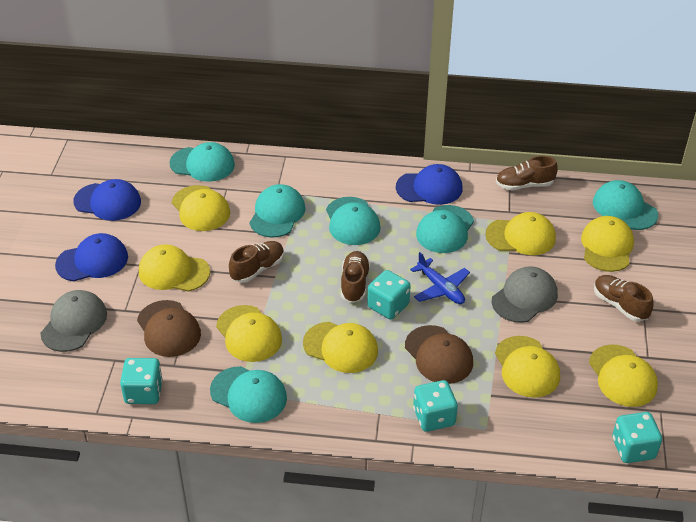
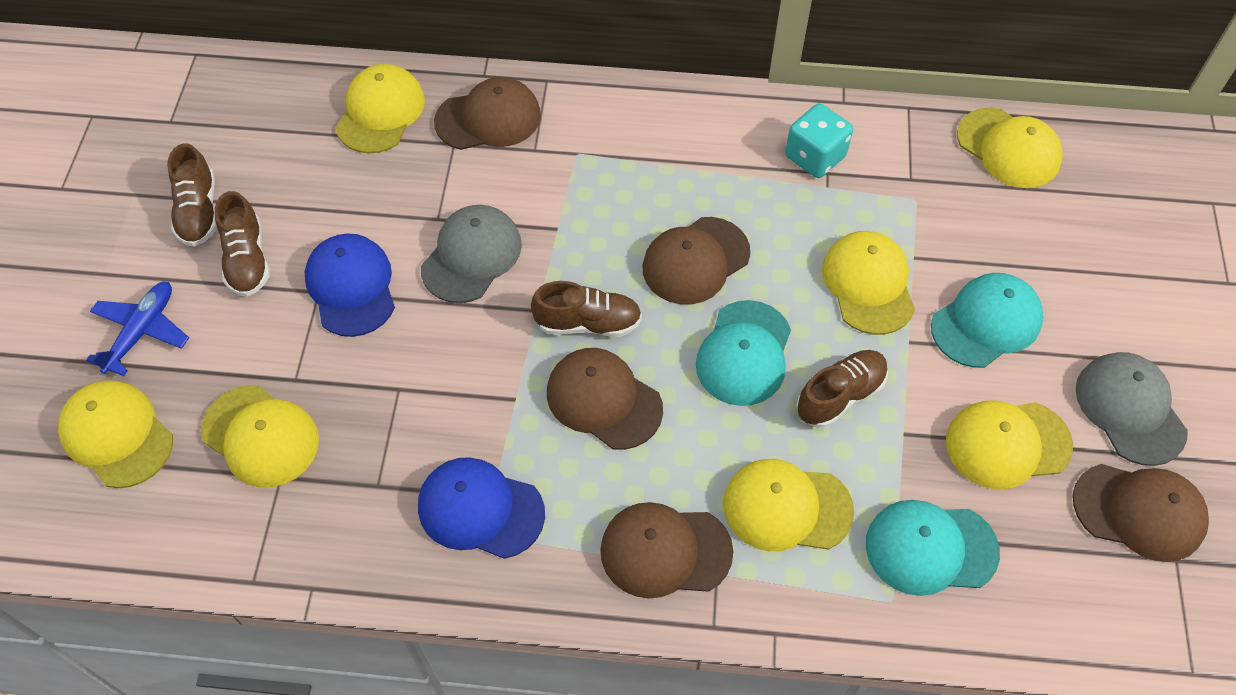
blue cap: [55,233,128,281] [73,179,141,221] [396,164,462,205] = 3 -> [305,234,395,337] [418,457,545,559] = 2
brown cap: [137,300,201,357] [405,325,473,384] = 2 -> [434,77,541,150] [547,348,663,450] [600,502,733,598] [643,217,750,305] [1073,464,1209,562] = 5
turquoise cap: [170,142,235,182] [210,366,287,423] [249,184,305,238] [326,197,381,245] [416,205,474,253] [593,180,658,230] = 6 -> [696,300,791,406] [866,500,1000,596] [931,273,1044,368] = 3
turquoise dice: [120,358,163,404] [367,270,411,320] [413,380,458,432] [612,412,662,463] = 4 -> [785,103,853,178] = 1
yellow cap: [139,244,210,292] [172,185,230,231] [216,305,282,362] [303,322,378,373] [485,212,556,255] [495,336,560,398] [581,216,634,272] [589,344,658,407] = 8 -> [58,380,173,488] [201,385,319,488] [336,64,425,154] [723,459,854,551] [822,231,915,335] [946,400,1073,489] [957,108,1063,188] = 7

